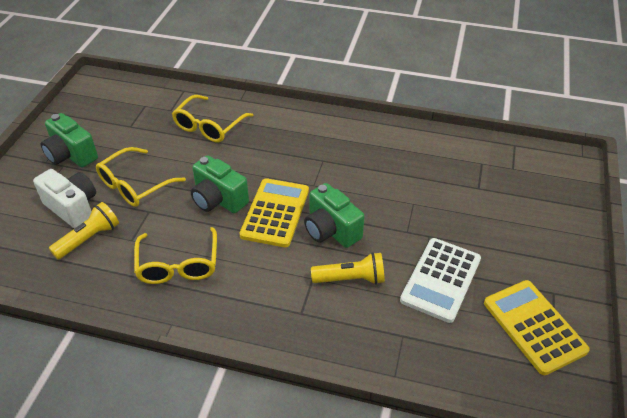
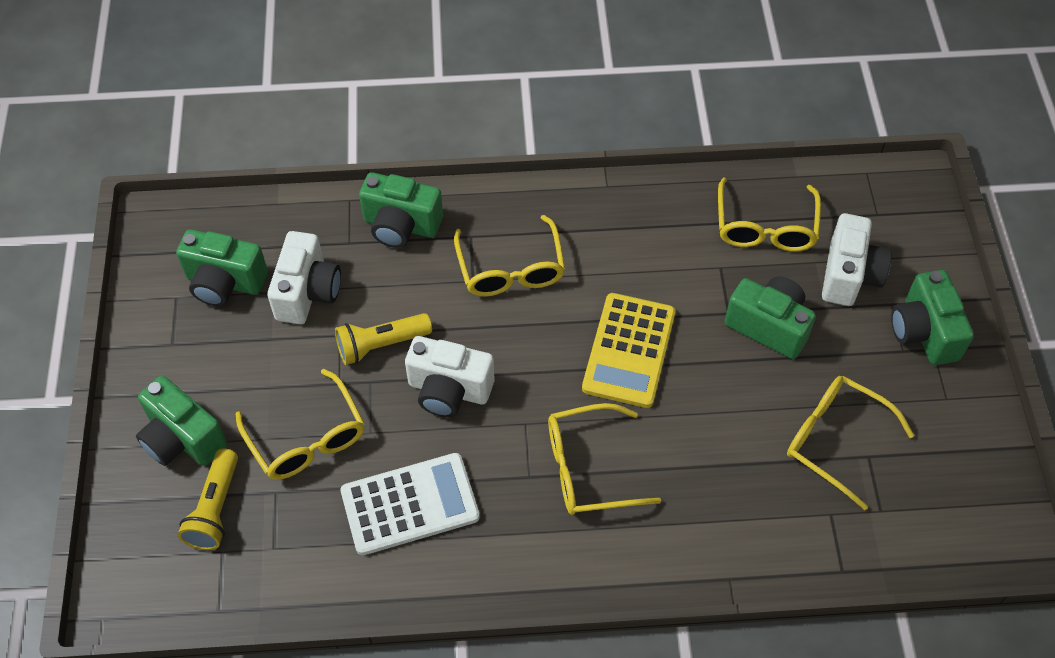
green camera: [41,113,98,167] [191,155,249,213] [304,183,364,248] = 3 -> [136,376,227,466] [176,229,268,306] [359,172,443,248] [724,277,816,359] [891,270,974,365] = 5
white camera: [33,169,96,228] = 1 -> [267,231,341,324] [405,336,494,417] [822,213,892,306] = 3
yellow calculator: [239,178,309,247] [484,280,590,375] = 2 -> [582,293,675,408] = 1
yellow glasses: [96,147,186,207] [134,227,217,284] [172,95,254,142] = 3 -> [236,369,364,480] [454,215,565,297] [548,403,661,515] [718,177,821,252] [787,376,915,510] = 5

